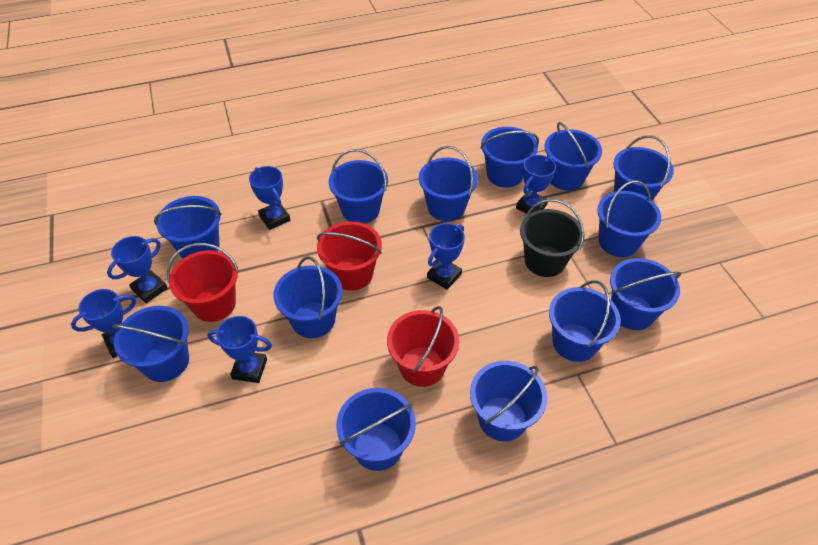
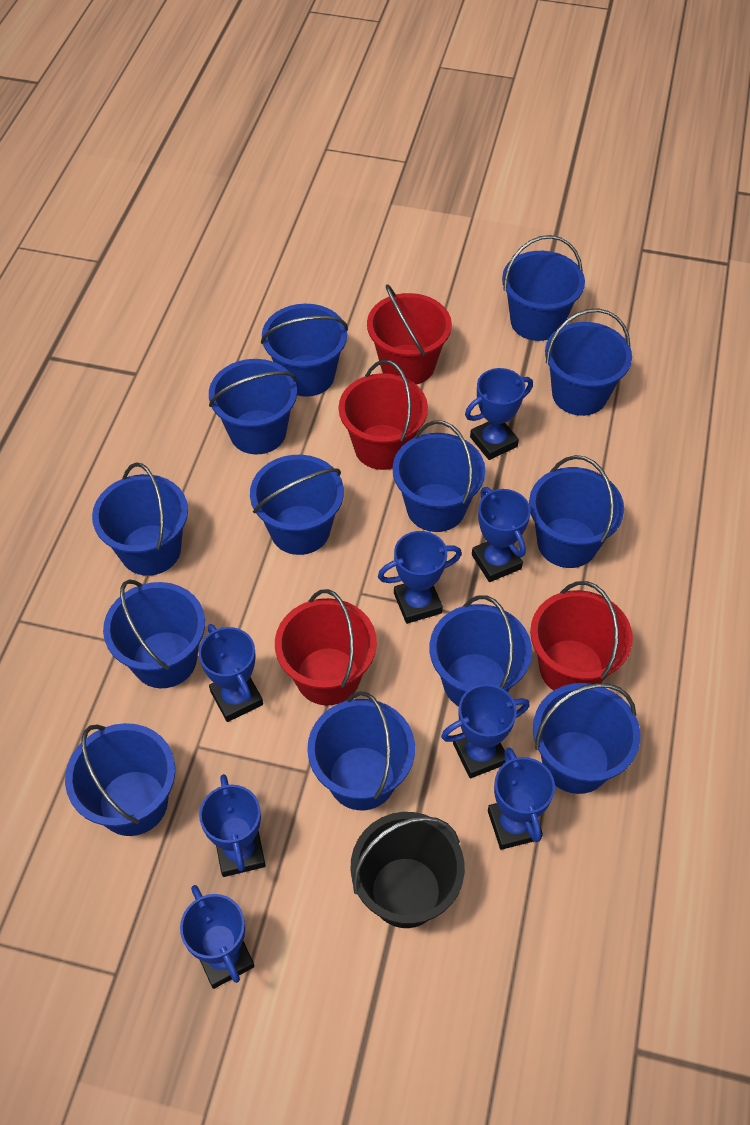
blue trophy: [71,289,136,358] [107,236,168,303] [207,316,272,383] [249,166,290,230] [427,223,465,290] [516,155,556,214] = 6 -> [180,885,255,989] [199,624,263,722] [199,774,266,877] [378,531,462,624] [441,684,530,778] [465,368,533,460] [472,487,531,582] [488,748,555,850] = 8
red bucket: [167,243,239,322] [317,221,382,290] [387,306,459,387] = 3 -> [275,589,377,705] [339,360,428,470] [367,284,452,385] [530,581,633,691] = 4

